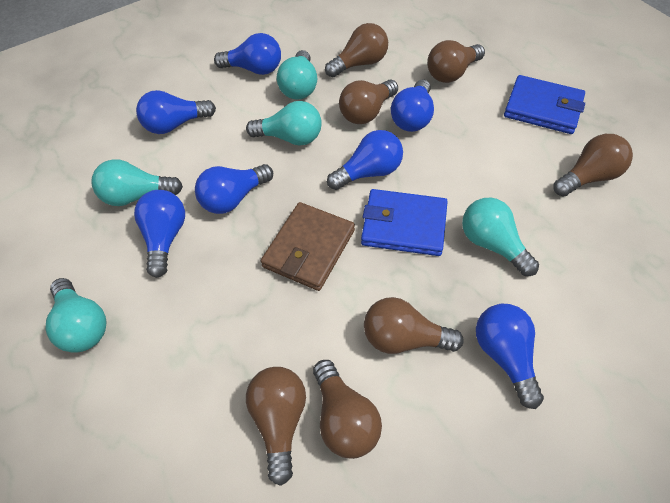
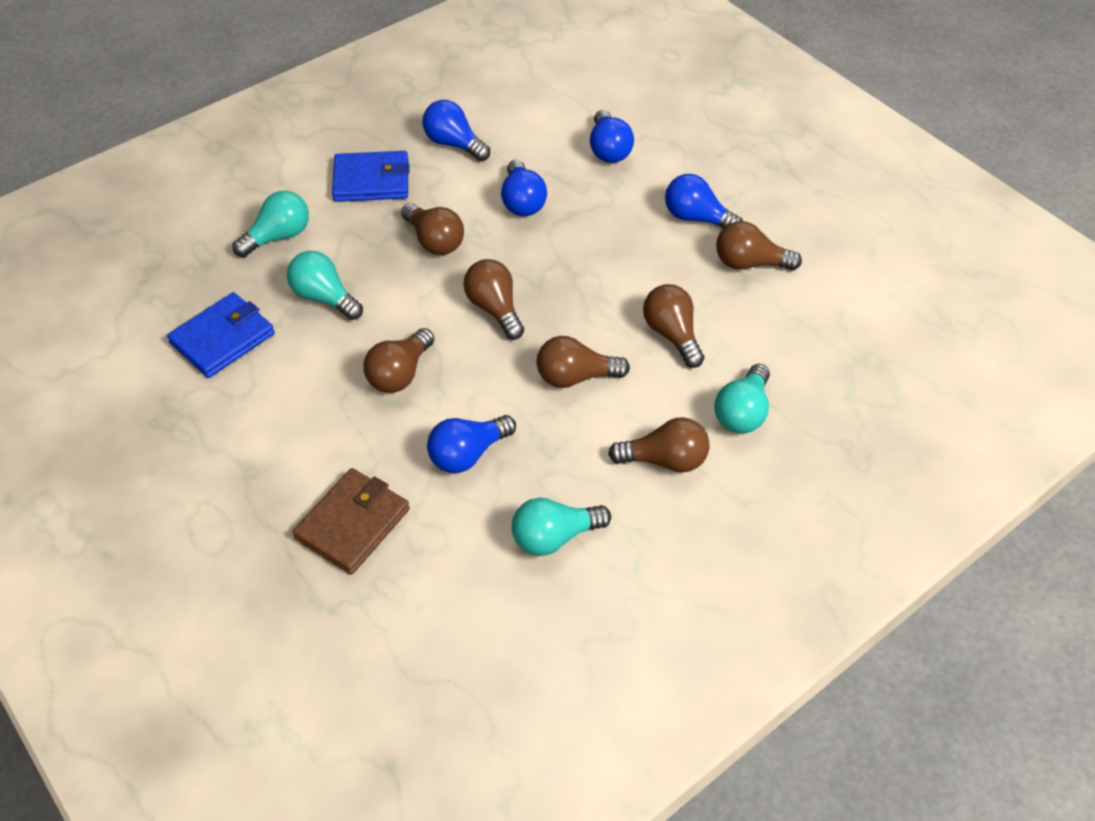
blue light bulb: [134,190,185,278] [136,90,216,134] [195,164,273,214] [214,33,281,75] [327,130,403,190] [391,80,434,132] [476,304,544,409] = 7 -> [422,100,490,161] [427,415,516,473] [501,160,547,216] [590,110,634,163] [665,174,743,229] = 5
turquoise light bulb: [45,278,107,353] [92,159,183,206] [246,101,322,146] [277,50,317,100] [462,197,539,276] = 5 -> [233,191,309,257] [287,251,363,320] [512,498,611,556] [715,364,770,433] = 4

